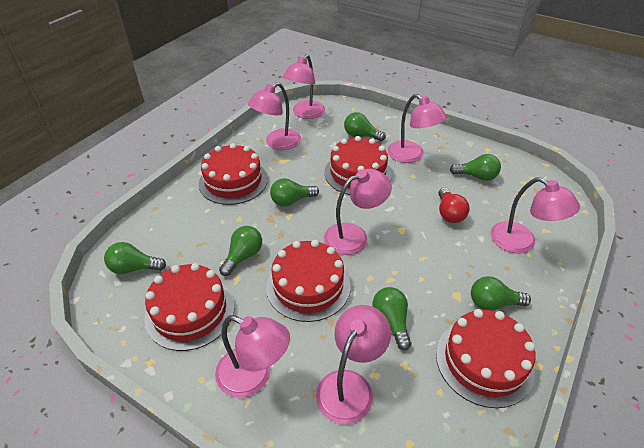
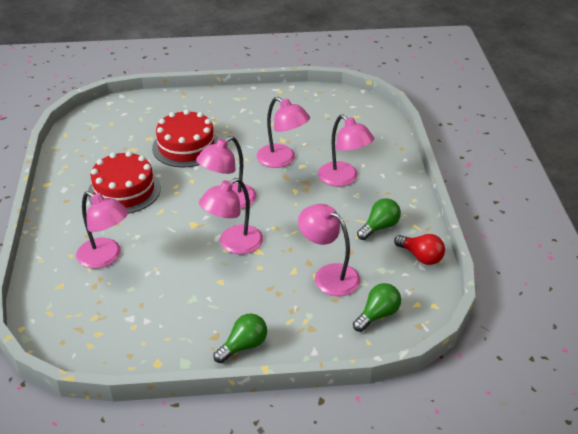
green light bulb: [104,242,166,274] [219,226,262,276] [270,178,319,207] [344,112,386,141] [373,287,411,350] [450,154,501,181] [471,276,531,311] = 7 -> [213,314,267,363] [353,283,401,332] [357,198,401,240] = 3
pink lamp: [215,315,290,398] [248,82,301,150] [283,54,325,119] [316,305,391,424] [324,169,392,255] [387,94,447,163] [490,177,580,253] = 7 -> [76,191,129,269] [196,136,257,209] [199,178,263,254] [257,97,310,168] [298,204,361,296] [318,114,374,187] = 6
red cake: [144,263,235,351] [199,143,268,205] [266,240,350,322] [325,136,392,195] [436,309,535,408] = 5 -> [88,151,161,214] [152,109,219,167] = 2

